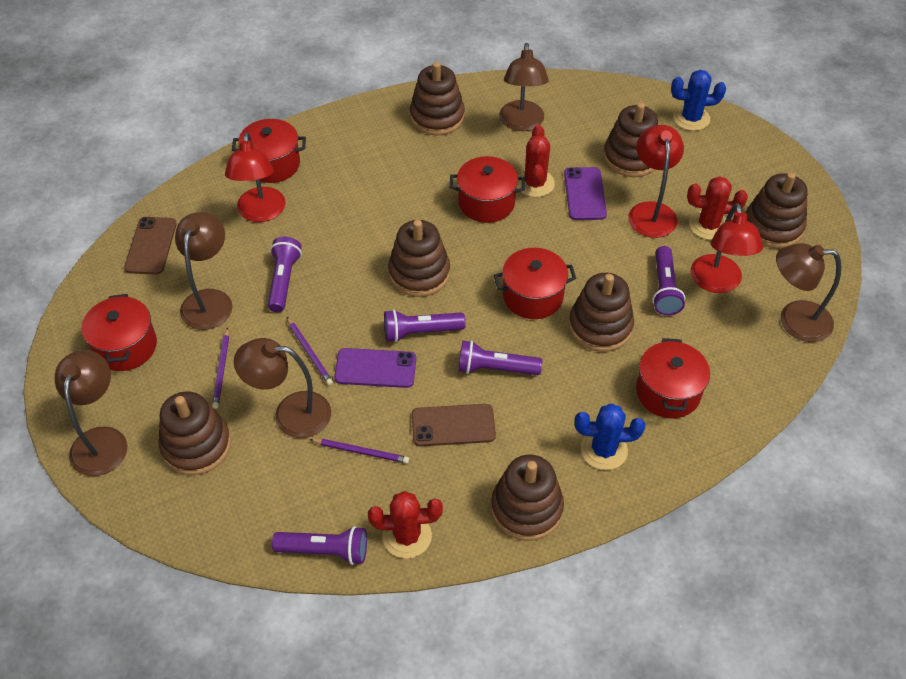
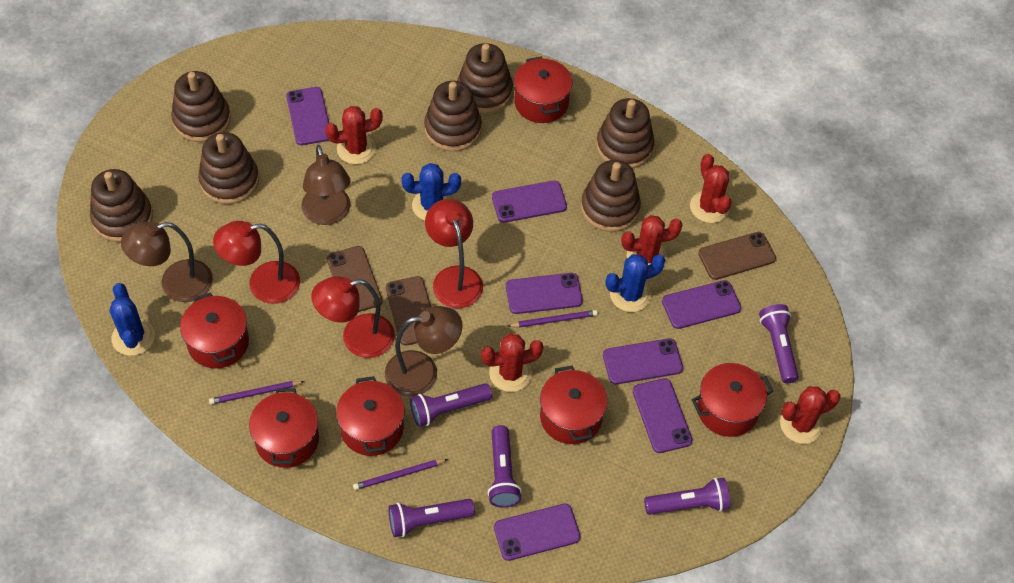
blue cactus: [575,403,645,470] [671,70,726,131] = 2 -> [110,283,155,356] [401,163,461,221] [605,254,665,312] = 3
brown lamp: [55,350,127,476] [175,212,232,330] [234,338,331,438] [499,43,549,131] [776,243,841,342] = 5 -> [121,222,213,302] [301,145,351,225] [385,306,463,396] = 3
brown phone: [124,217,177,275] [412,404,496,447] = 2 -> [327,246,383,312] [386,276,431,346] [698,232,776,280] = 3
purple phone: [334,348,416,388] [564,167,607,220] = 2 -> [286,87,329,145] [492,181,567,223] [494,504,581,561] [506,273,583,314] [603,338,683,385] [633,378,693,453] [662,280,741,329] = 7
red cactus: [368,491,443,559] [517,125,555,197] [687,176,748,240] = 3 -> [325,106,383,164] [481,334,543,392] [621,215,682,266] [690,154,732,223] [780,386,841,444] = 5
red pot: [81,294,157,371] [232,119,306,183] [449,156,525,223] [494,248,576,319] [636,338,710,418] = 5 -> [180,293,249,368] [249,388,319,468] [336,376,405,456] [514,56,572,123] [540,365,607,444] [692,363,773,437] = 6

